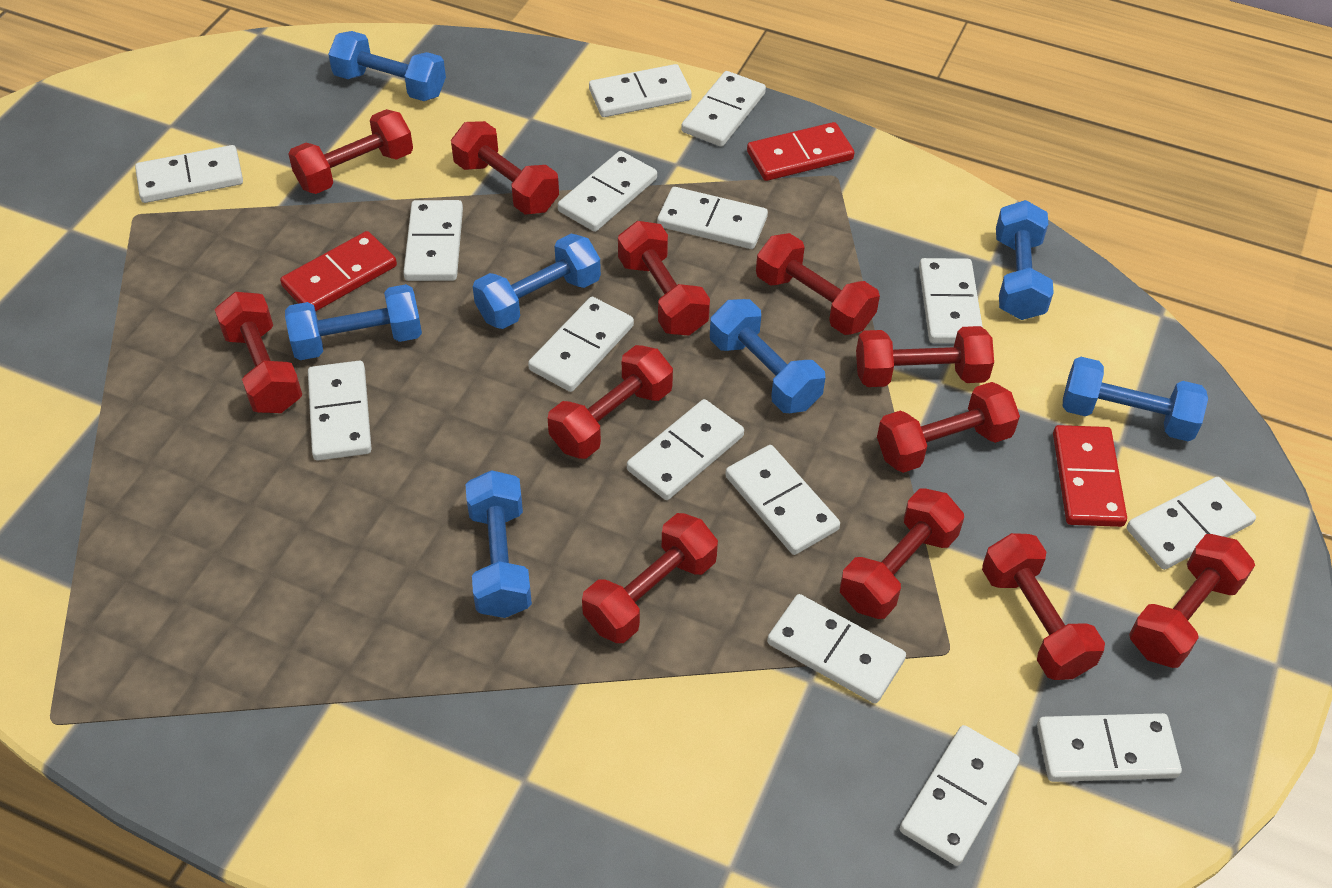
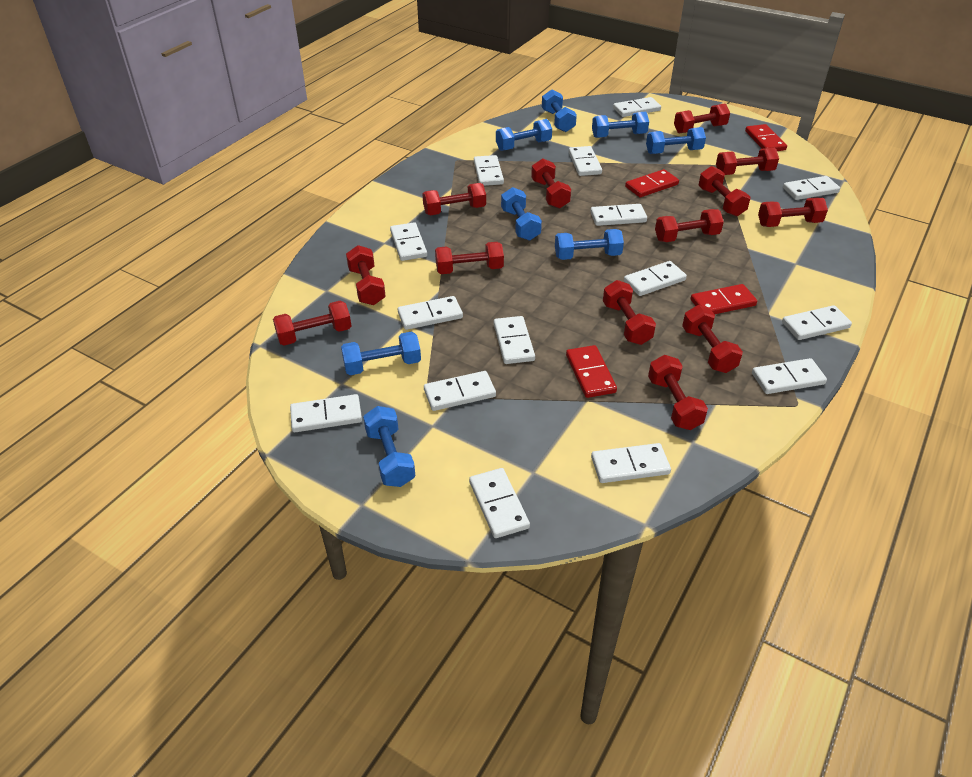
blue dumbbell: [285,284,422,360] [328,31,446,101] [465,470,532,618] [473,234,601,329] [710,299,825,413] [996,200,1054,320] [1063,357,1208,441] = 7 -> [341,332,421,375] [363,406,415,487] [496,119,552,151] [501,187,542,241] [542,90,577,132] [555,229,624,260] [592,112,649,138] [646,127,706,154] = 8
red domino: [280,231,397,311] [747,122,854,181] [1053,425,1127,527] = 3 -> [566,345,617,398] [625,169,679,197] [690,284,757,314] [745,124,787,151] = 4
red dumbbell: [215,292,302,413] [289,109,413,194] [451,121,559,215] [548,345,673,459] [582,513,718,643] [618,221,710,335] [756,233,880,335] [840,488,964,619] [856,326,994,387] [877,382,1020,473] [982,533,1105,680] [1129,534,1255,668] = 12 -> [273,301,351,345] [346,245,386,305] [423,183,486,215] [435,242,504,274] [531,158,571,208] [603,280,656,345] [648,355,708,430] [655,209,724,242] [674,103,730,133] [682,305,743,373] [698,166,750,216] [716,148,779,175] [758,198,828,227] = 13

